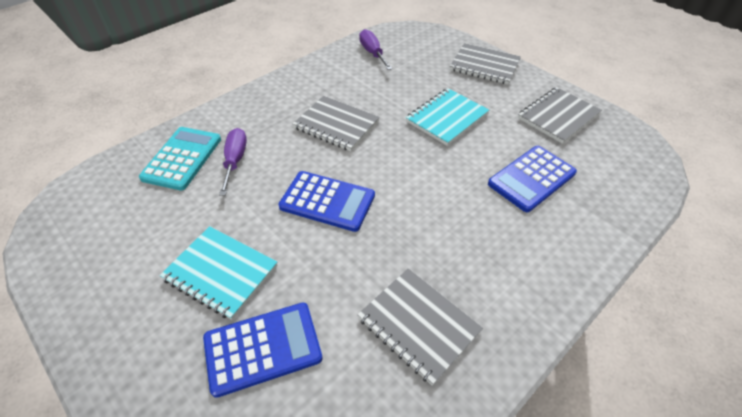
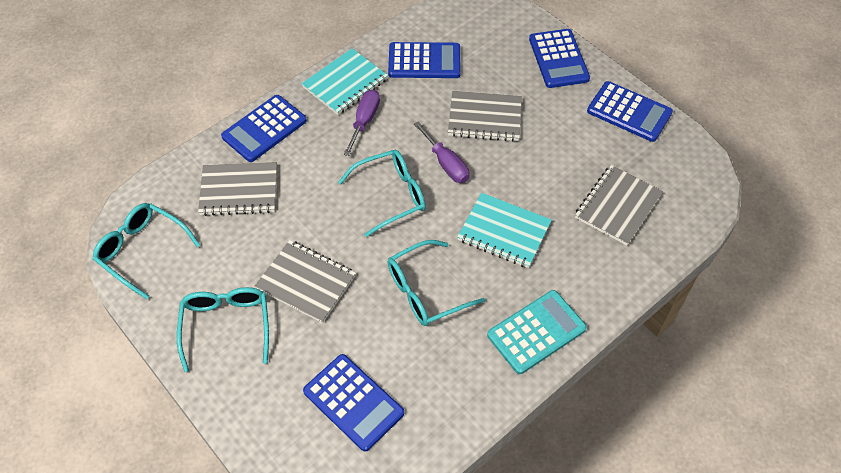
blue calculator: [203,303,323,398] [279,171,375,232] [488,146,577,212] = 3 -> [221,95,307,162] [303,354,404,452] [388,42,461,78] [529,29,590,88] [587,81,673,142] = 5
turquoise glasses: none = 0 -> [93,203,200,300] [177,287,269,372] [338,150,426,237] [388,240,485,326] = 4

